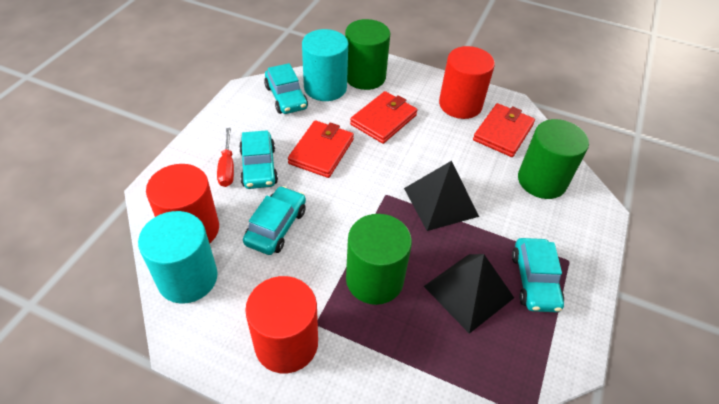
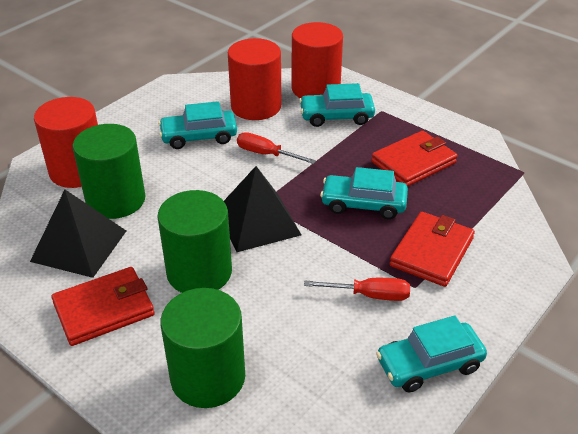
red screwdriver: [217,128,234,187] = 1 -> [237,132,316,164] [304,278,410,301] = 2
turquoise cylinder: [138,211,218,304] [302,29,348,101] = 2 -> none = 0

